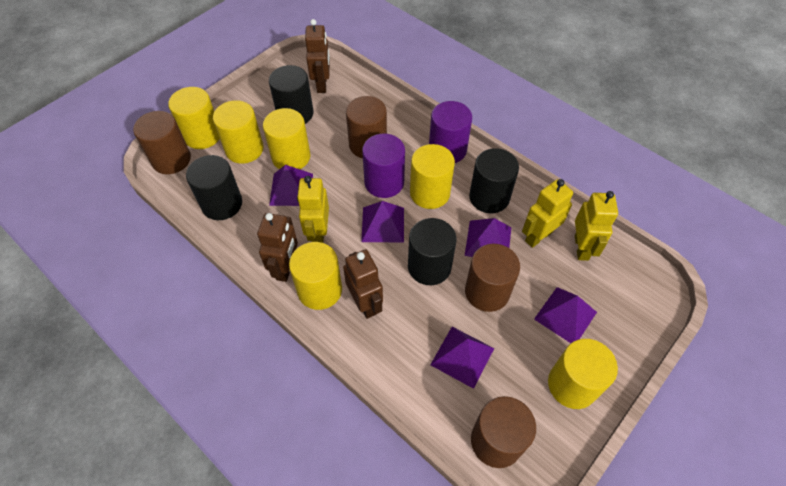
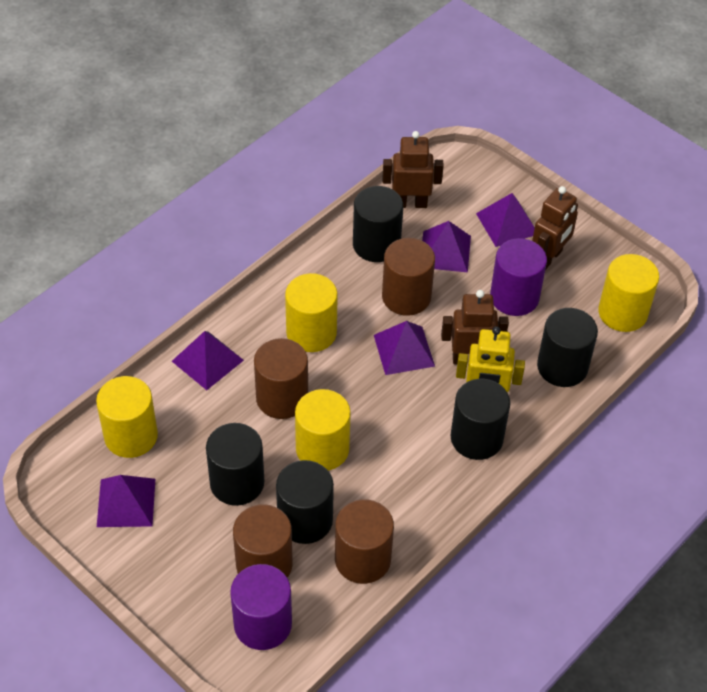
black cylinder: [186,155,242,220] [269,65,313,124] [408,218,456,285] [469,148,519,213] = 4 -> [206,423,264,506] [276,460,334,544] [353,186,403,262] [451,379,510,460] [537,308,598,387] = 5
yellow cylinder: [168,87,220,149] [213,100,264,164] [263,108,310,169] [289,242,342,310] [410,144,455,209] [548,339,618,409] = 6 -> [96,376,158,458] [285,273,338,352] [295,389,351,471] [598,254,659,332] = 4
yellow robot: [297,176,329,243] [522,179,573,248] [575,191,618,261] = 3 -> [456,326,525,392] = 1

